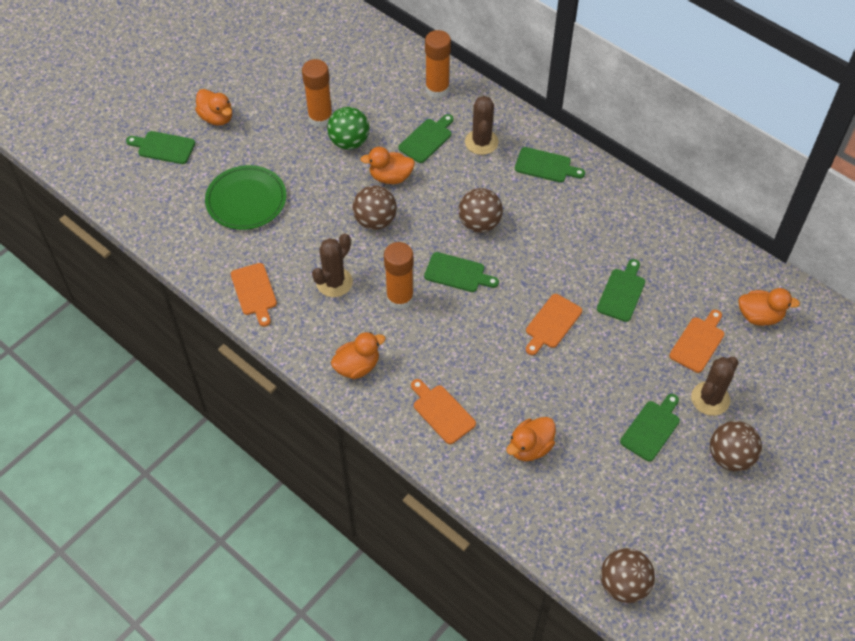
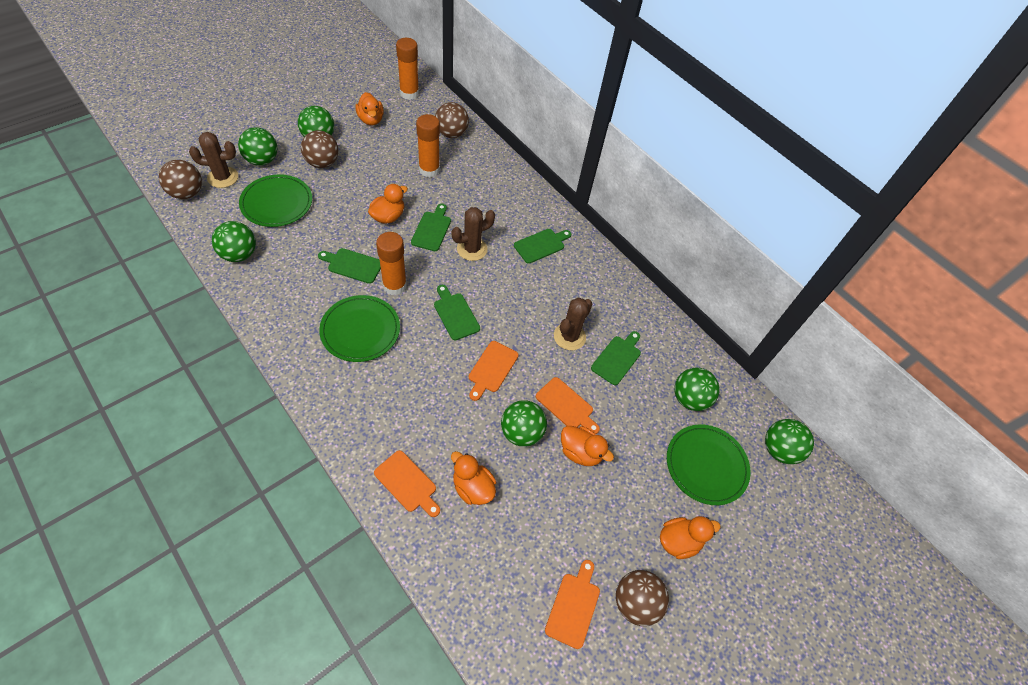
green ball: [327,107,369,150] = 1 -> [212,221,256,262] [238,127,277,166] [298,106,334,137] [501,400,547,447] [674,367,720,411] [765,419,814,464] = 6
green cutting board: [126,131,195,164] [398,114,454,163] [424,252,499,292] [515,147,585,182] [597,259,645,322] [620,394,680,461] = 6 -> [318,248,381,284] [411,204,451,251] [434,285,480,340] [514,229,571,264] [591,331,641,385] = 5
green plate: [205,165,286,230] = 1 -> [239,174,312,227] [319,295,400,362] [667,424,751,505] = 3

